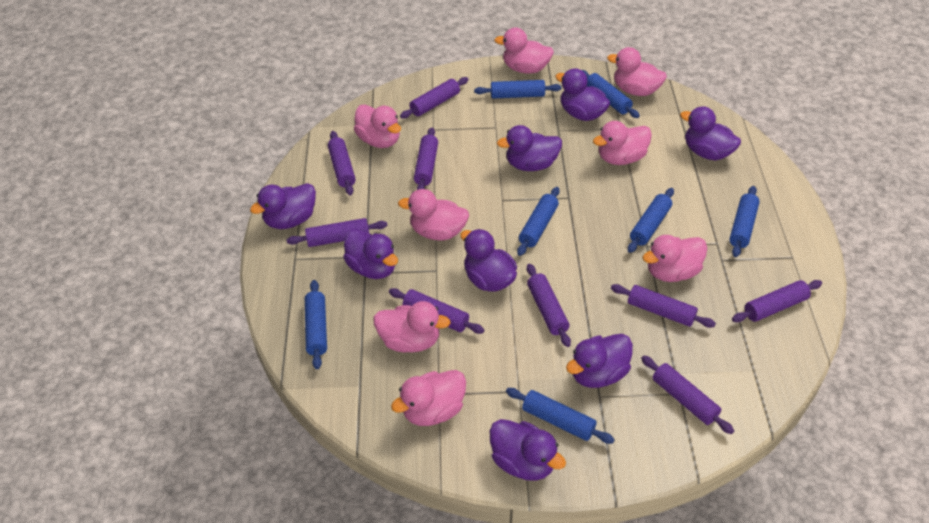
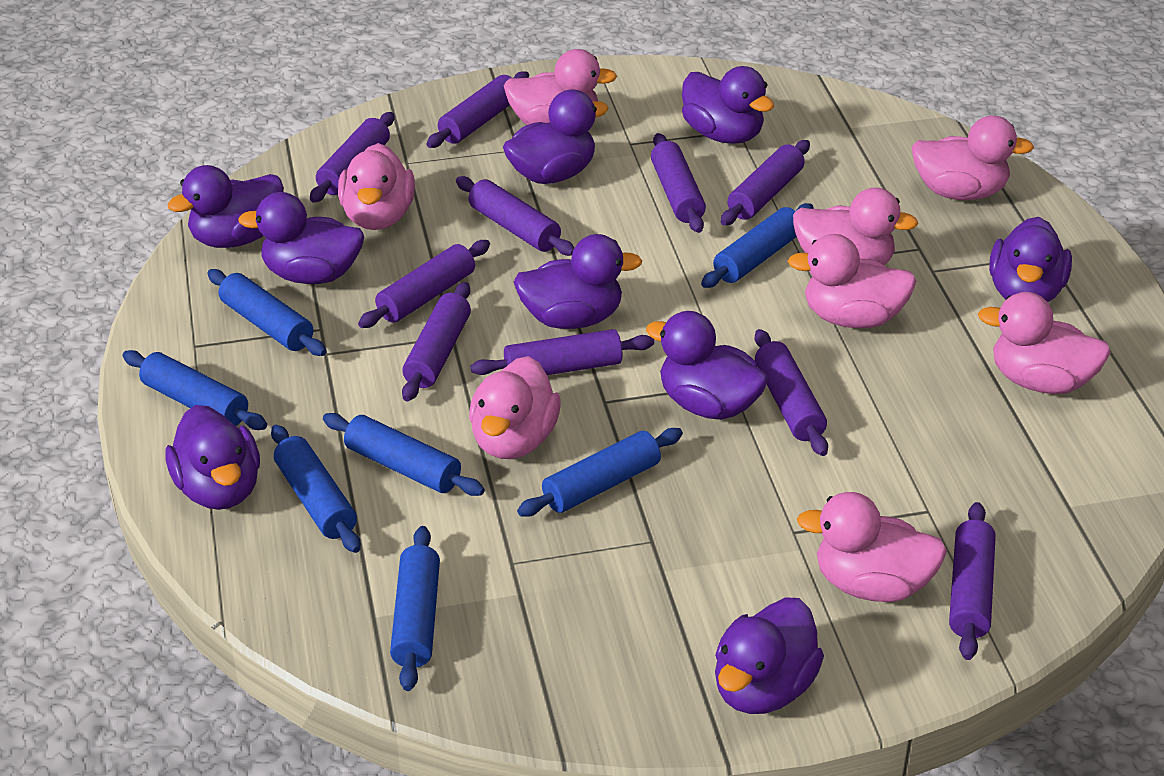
purple duck: [250,183,316,229] [343,228,398,279] [460,229,517,292] [490,419,566,481] [497,125,562,171] [555,68,610,121] [566,334,633,388] [680,106,741,160] = 8 -> [165,405,260,510] [167,165,284,248] [238,192,364,284] [503,90,609,184] [514,234,642,329] [646,311,769,420] [682,66,774,144] [715,597,824,714] [989,217,1072,302] = 9
purple rolling pin: [287,218,387,247] [328,131,356,195] [389,288,485,334] [400,77,469,119] [414,128,438,190] [527,264,571,347] [611,284,716,328] [641,356,734,434] [732,280,822,322] = 9 -> [310,112,394,203] [358,240,490,328] [402,282,471,401] [426,71,529,148] [456,176,574,256] [470,329,654,375] [651,133,706,233] [721,140,810,226] [755,329,828,456] [949,502,996,660] = 10

